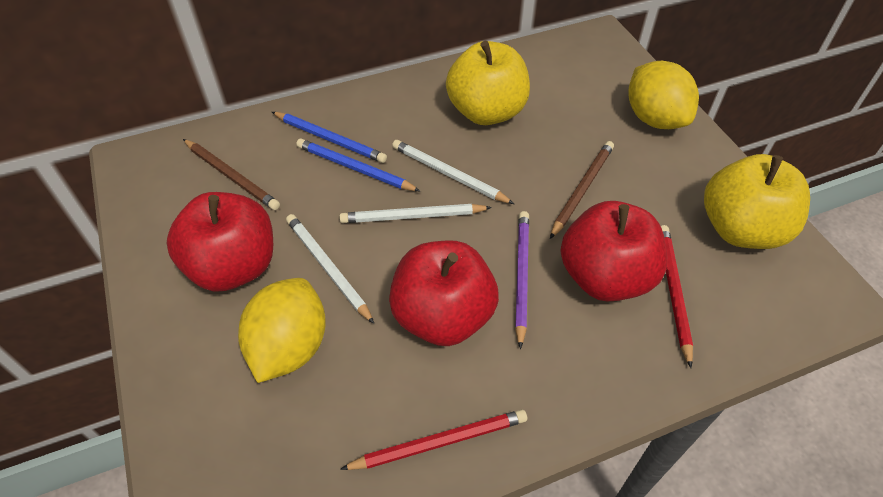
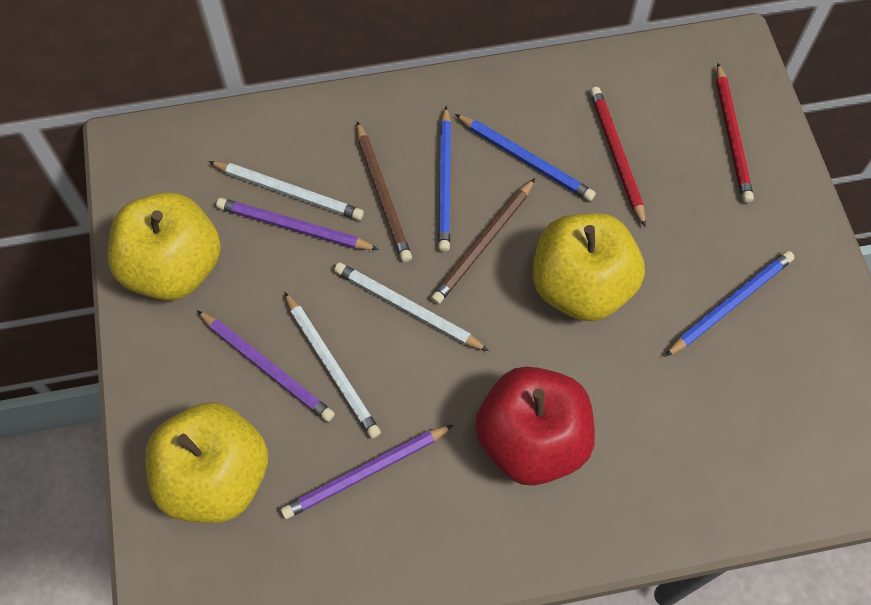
blue pencil: [272,112,387,163] [296,139,420,191] = 2 -> [438,106,451,252] [455,114,596,201] [665,251,794,357] = 3
purple pencil: [515,211,529,349] = 1 -> [197,310,335,422] [216,198,379,250] [281,425,453,519] = 3
red apple: [167,192,273,292] [389,240,499,346] [561,201,667,302] = 3 -> [475,366,595,486] = 1
yellow apple: [446,41,530,125] [704,154,810,249] = 2 -> [107,192,221,301] [145,402,268,523] [532,213,645,321] = 3
yellow lemon: [238,278,326,383] [628,61,699,129] = 2 -> none = 0

